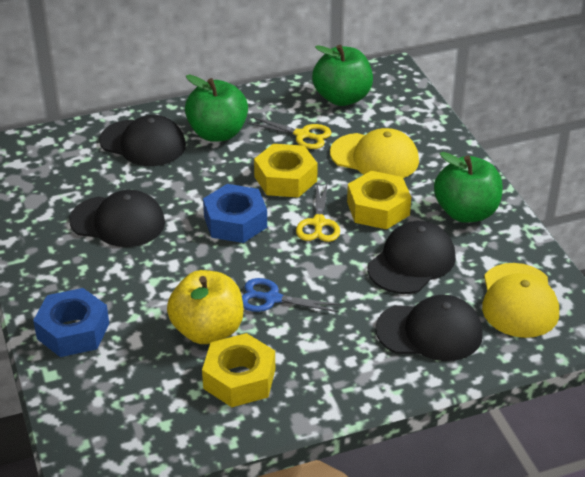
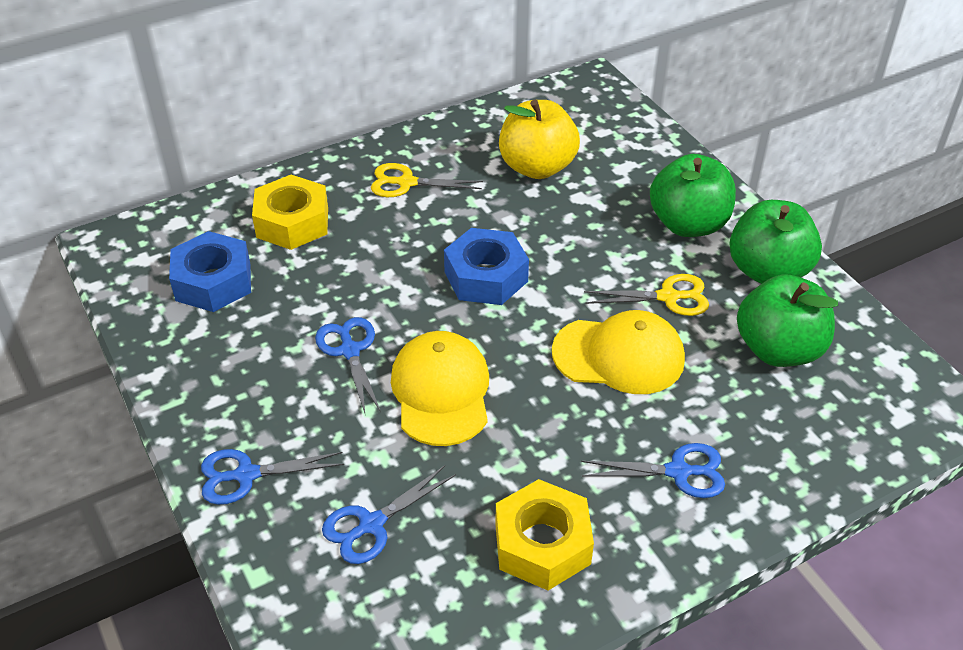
black cap: [69,190,165,247] [99,115,186,166] [368,221,456,294] [375,295,483,361] = 4 -> none = 0
blue scissors: [242,278,341,312] = 1 -> [201,449,344,505] [315,317,381,413] [322,466,456,564] [581,443,725,498] = 4
yellow nut: [202,333,275,407] [254,144,318,198] [347,171,411,230] = 3 -> [252,175,328,250] [495,479,594,590] = 2

